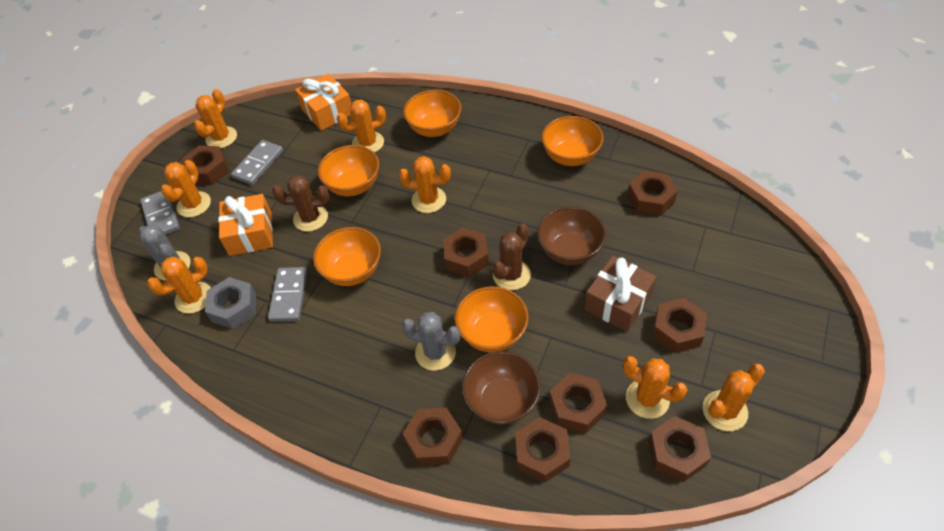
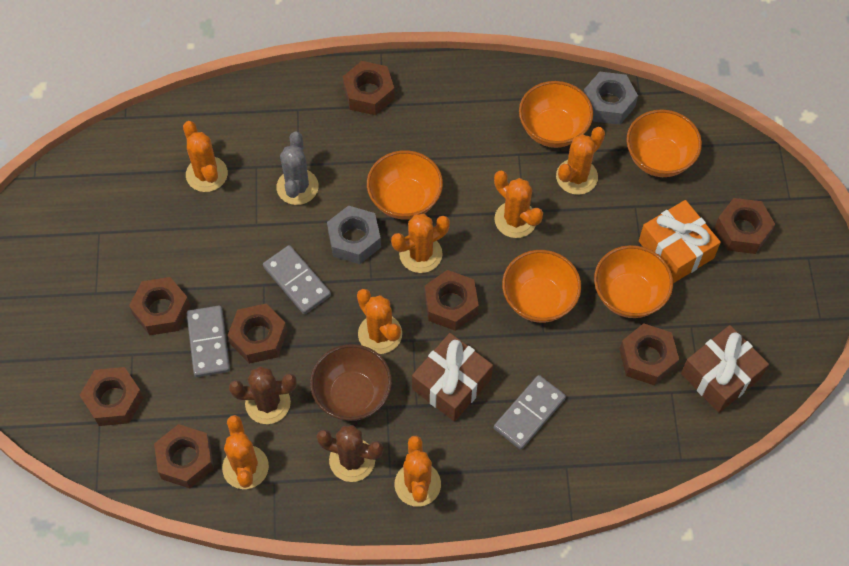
brown bowl: [462,351,541,424] [537,207,606,265] = 2 -> [310,344,392,421] = 1
brown gift: [584,255,656,332] = 1 -> [412,333,493,421] [681,325,769,413] = 2
grey cactus: [139,224,191,281] [402,312,461,371] = 2 -> [277,132,319,205] = 1
grey nut: [205,277,256,329] = 1 -> [327,206,381,264] [584,72,638,125] = 2
orange gift: [218,194,273,256] [295,74,351,131] = 2 -> [639,200,721,283] = 1

